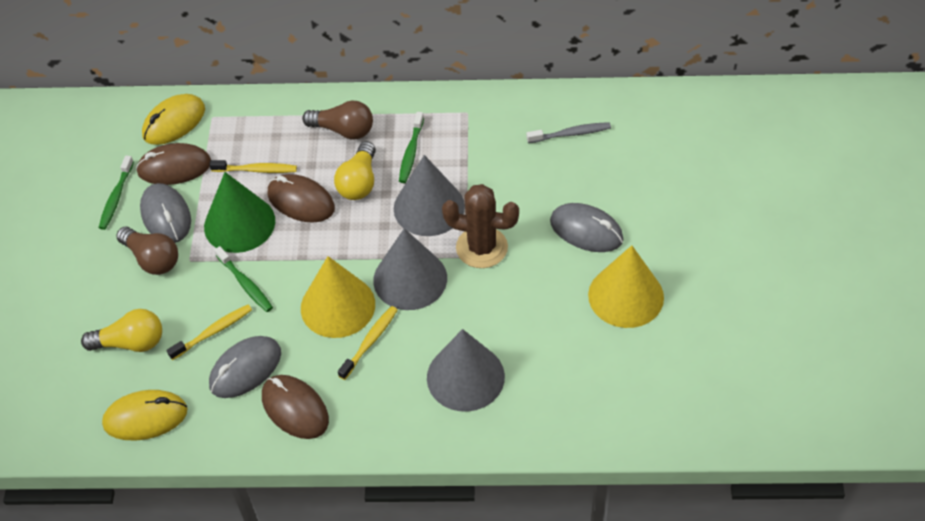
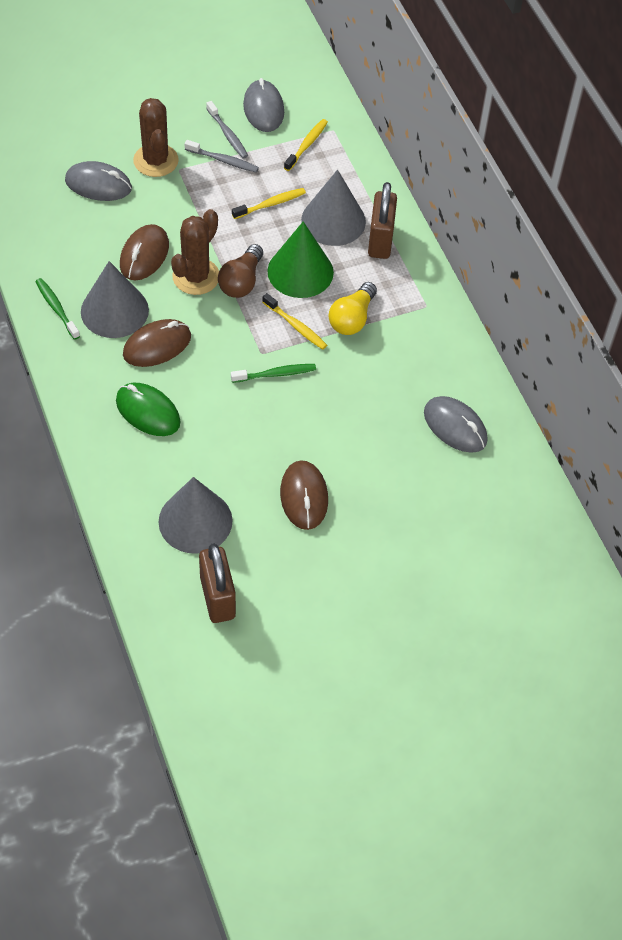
brown cactus: [442,184,519,268] = 1 -> [133,98,179,177] [171,209,219,295] = 2
brown light bulb: [116,227,178,275] [302,101,373,139] = 2 -> [218,244,263,298] = 1
brown padlock: none = 0 -> [199,543,236,623] [368,182,397,259] = 2
green mouse: none = 0 -> [116,383,181,436] = 1
green toothbrush: [99,156,134,230] [214,246,273,312] [399,112,424,183] = 3 -> [35,278,80,340] [231,364,316,383] = 2
grey toothbrush: [527,122,611,143] = 1 -> [185,140,259,173] [206,101,248,159] = 2
yellow cone: [301,256,375,338] [588,245,664,328] = 2 -> none = 0
yellow light bulb: [81,309,162,352] [334,141,376,200] = 2 -> [329,282,377,335] = 1
yellow mouse: [102,390,188,441] [142,94,205,145] = 2 -> none = 0

